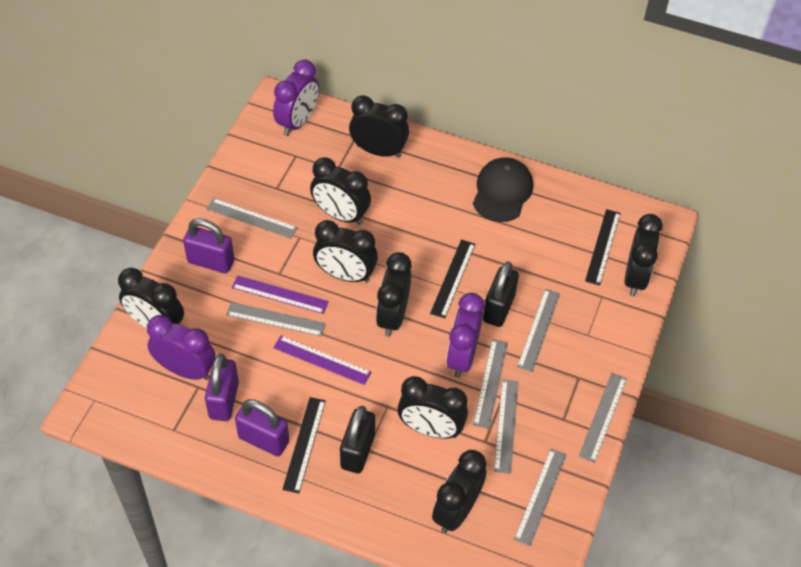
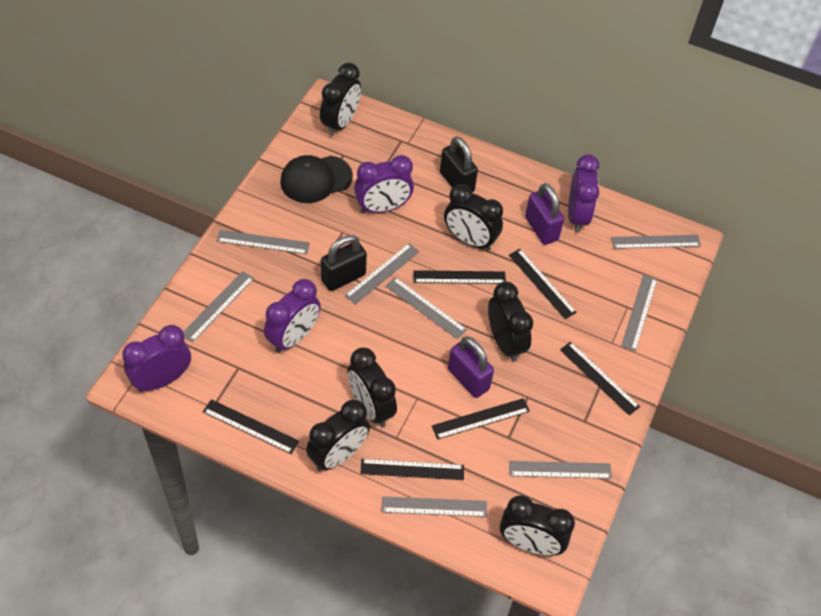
black clock: [118,268,184,328] [310,157,371,225] [313,220,378,283] [349,95,409,158] [376,252,412,337] [397,376,468,439] [432,450,487,533] [624,214,663,296] = 8 -> [306,399,370,471] [320,63,361,136] [347,348,397,427] [444,184,503,251] [488,281,533,362] [500,495,575,556] = 6
black ruler: [282,397,326,494] [430,240,475,318] [585,209,621,286] = 3 -> [203,399,299,454] [360,459,464,480] [413,270,506,284] [432,398,530,440] [509,249,577,319] [560,342,640,416] = 6
grey ruler: [206,198,298,239] [226,302,326,337] [473,339,508,429] [494,379,519,474] [514,449,566,546] [517,289,560,372] [579,373,627,463] = 7 -> [183,271,254,342] [217,230,310,255] [345,243,419,304] [382,497,487,517] [386,277,467,339] [509,461,612,479] [611,235,701,249] [621,275,658,352] = 8
purple clock: [147,315,216,380] [273,59,319,136] [446,293,484,378] = 3 -> [122,325,191,392] [264,279,321,353] [354,155,414,213] [568,154,599,233] = 4
purple padlock: [183,218,234,273] [205,354,239,421] [235,399,289,456] = 3 -> [448,337,494,398] [525,183,564,245] = 2
purple ruler: [232,275,329,314] [273,336,371,385] = 2 -> none = 0

